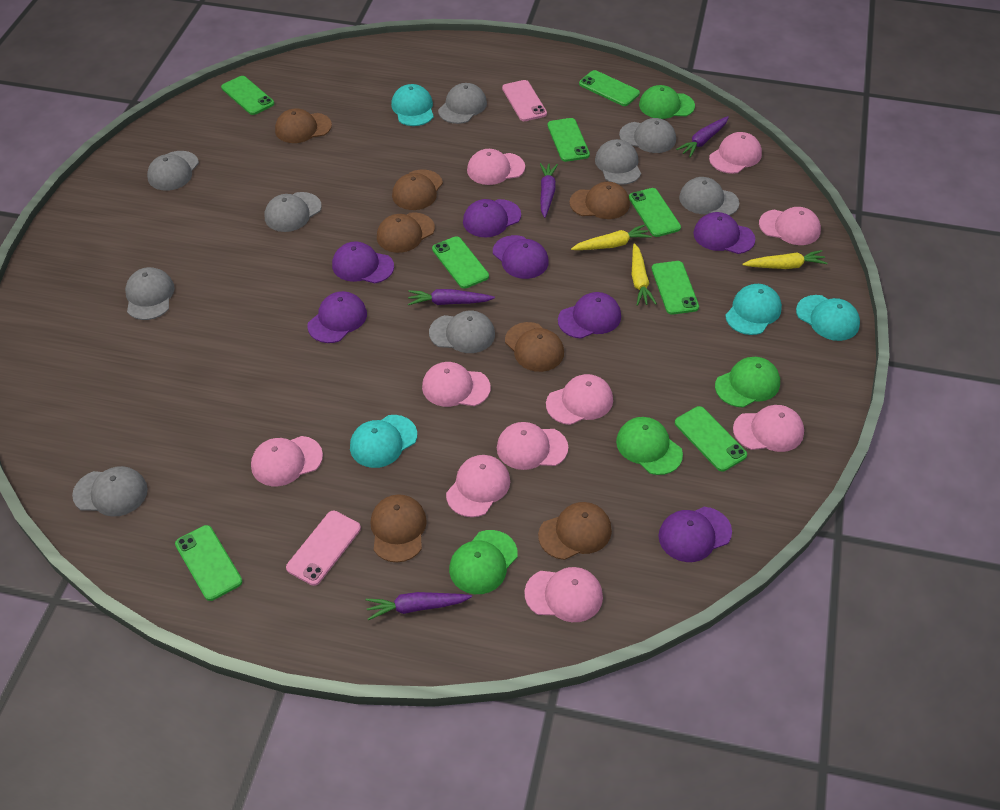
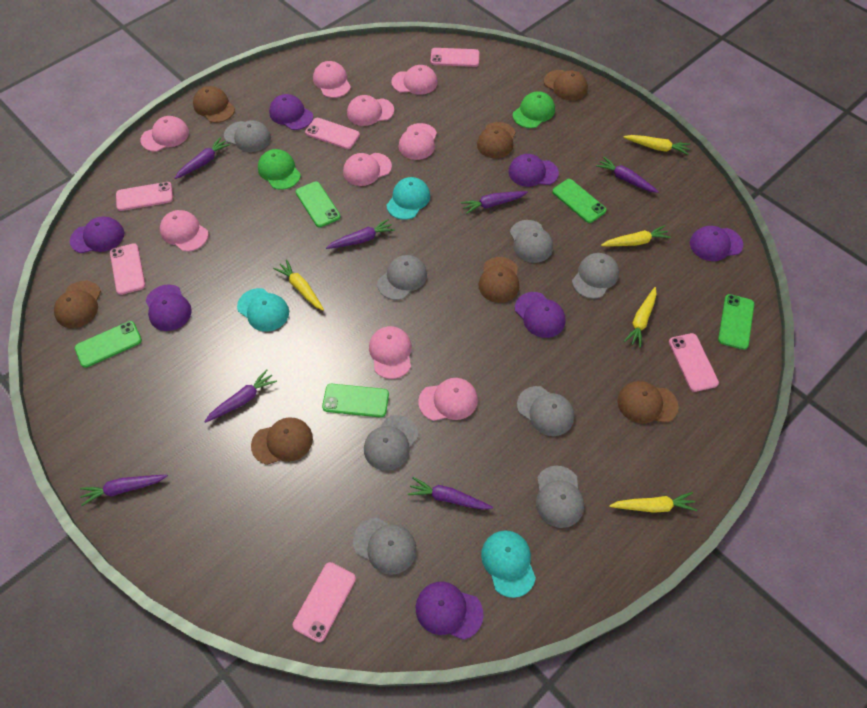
green cap: [449,530,518,594] [616,417,683,475] [639,85,695,119] [715,357,780,408] = 4 -> [258,149,301,190] [513,91,555,128] = 2
green phone: [175,525,242,601] [221,76,274,115] [432,236,489,289] [548,118,590,162] [579,70,640,106] [629,188,681,237] [652,261,699,315] [675,406,747,471] = 8 -> [75,321,142,368] [296,181,341,227] [322,384,389,418] [552,179,607,223] [718,294,754,350] = 5
grey cap: [72,466,148,517] [125,267,175,320] [147,151,199,191] [264,192,322,232] [429,310,495,353] [438,83,487,124] [595,139,641,185] [619,118,676,153] [679,177,739,216] = 9 -> [224,120,271,152] [353,517,417,575] [364,415,418,471] [377,255,427,300] [510,220,553,263] [517,386,574,436] [536,466,584,528] [572,253,619,299] = 8
pink cap: [251,436,323,486] [422,362,491,407] [446,455,510,517] [467,149,525,185] [497,422,568,470] [524,567,603,622] [546,374,613,425] [709,132,762,174] [733,405,804,452] [759,207,821,245] = 10 -> [140,116,189,152] [160,210,208,252] [313,61,351,98] [343,153,392,186] [347,95,394,126] [369,326,412,379] [391,65,438,95] [399,123,437,160] [418,378,478,421] = 9
pink phone: [286,511,361,586] [502,80,547,121] = 2 -> [110,243,145,295] [116,182,173,211] [293,562,356,642] [305,118,360,149] [430,48,479,67] [669,333,719,392] = 6
purple carrot: [366,592,472,620] [408,289,495,305] [540,163,558,218] [676,116,729,157] = 4 -> [80,475,168,506] [175,137,230,179] [204,369,277,423] [326,219,395,249] [408,477,493,510] [461,191,528,214] [596,157,659,193] = 7
turquoise cap: [350,415,417,468] [391,84,434,126] [725,284,782,335] [796,295,860,341] = 4 -> [237,288,289,332] [387,177,430,220] [481,531,536,598] = 3
yellow carrot: [571,224,652,250] [632,243,657,306] [742,250,828,269] = 3 -> [273,259,324,311] [601,225,671,247] [609,492,697,513] [624,135,690,155] [624,287,657,348] = 5

